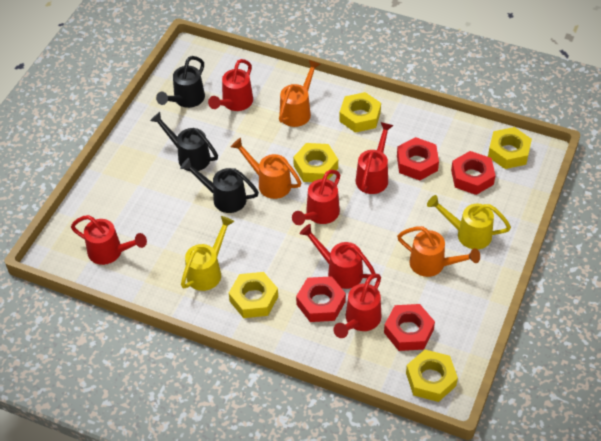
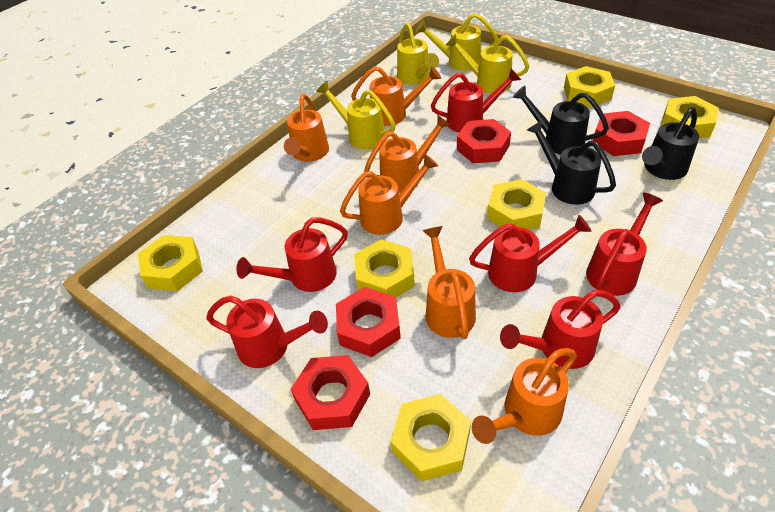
orange watering can: [231,138,301,199] [279,60,321,127] [397,226,480,277] = 3 -> [284,94,329,162] [340,154,438,235] [351,66,441,126] [364,115,450,193] [422,226,476,339] [472,348,577,444] = 6
yellow nut: [229,272,278,318] [293,143,338,182] [339,92,381,133] [406,350,458,402] [488,127,532,169] = 5 -> [138,235,203,291] [354,239,415,297] [391,394,471,481] [487,179,546,230] [564,66,615,107] [661,96,719,138] = 6
yellow watering can: [181,216,234,291] [427,195,511,249] = 2 -> [316,81,396,149] [397,23,439,85] [416,13,498,71] [446,34,530,94] = 4

